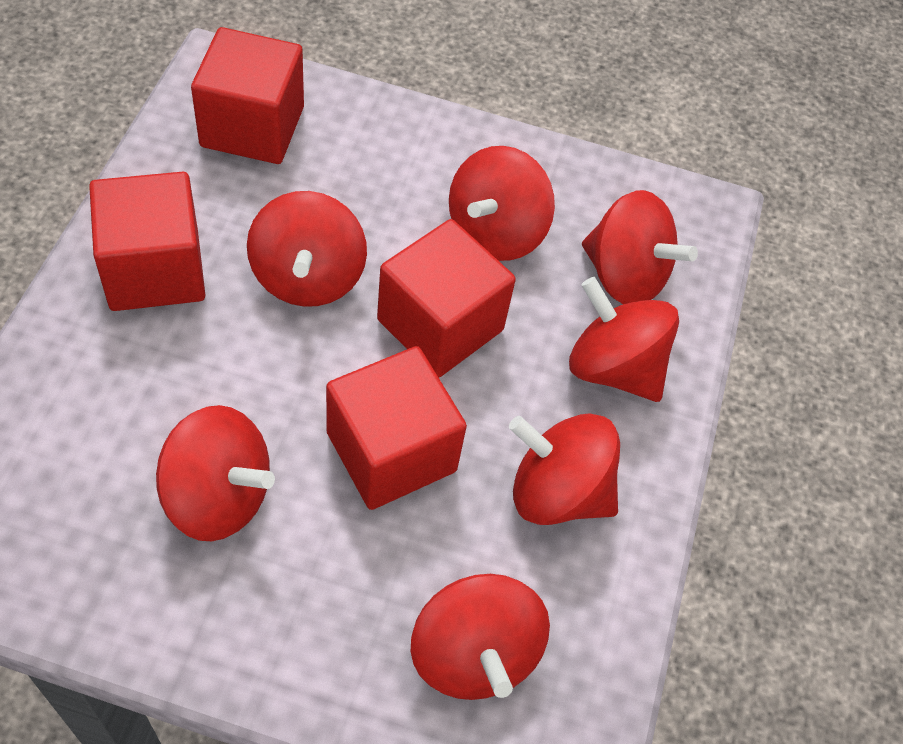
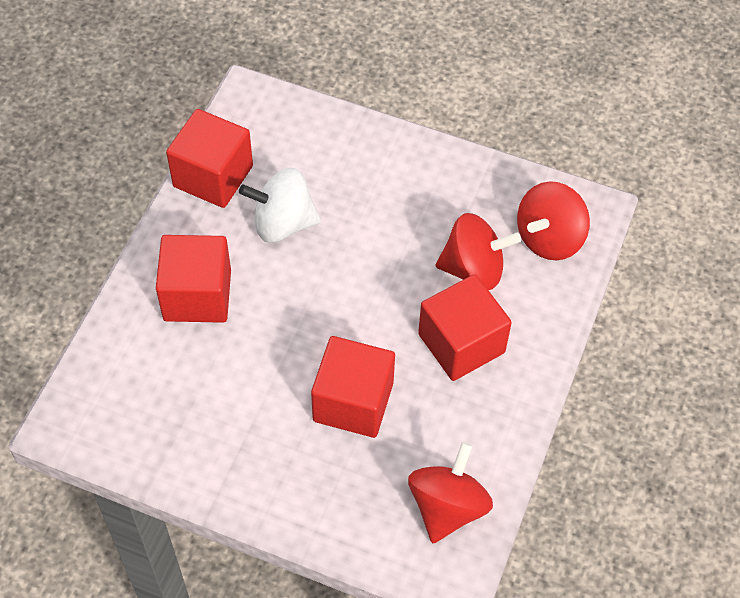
red spinning top: [156,405,275,541] [247,191,367,307] [411,574,550,700] [449,146,555,261] [509,413,620,525] [569,277,679,402] [582,190,698,304] = 7 -> [408,442,493,543] [436,213,521,290] [517,181,590,260] = 3
white spinning top: none = 0 -> [239,168,321,243] = 1

